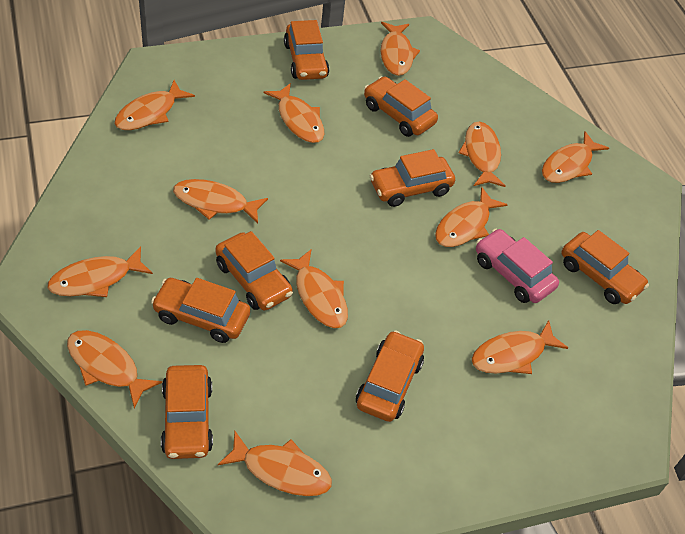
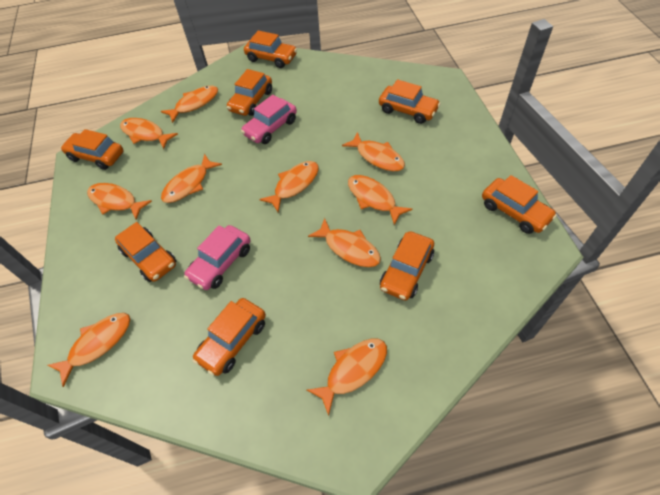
orange fish: [48,246,153,297] [67,330,162,408] [114,80,195,130] [173,179,268,224] [218,431,332,496] [264,83,325,143] [280,250,348,328] [381,22,420,76] [435,187,508,247] [459,122,505,187] [472,320,568,374] [542,131,609,183] = 12 -> [47,313,130,387] [87,183,152,220] [120,118,178,149] [161,86,218,123] [161,154,222,203] [259,161,319,212] [307,338,387,416] [308,218,381,267] [342,132,405,171] [348,175,412,225] = 10
pink car: [476,228,559,303] = 1 -> [184,225,250,290] [241,95,297,144] = 2

